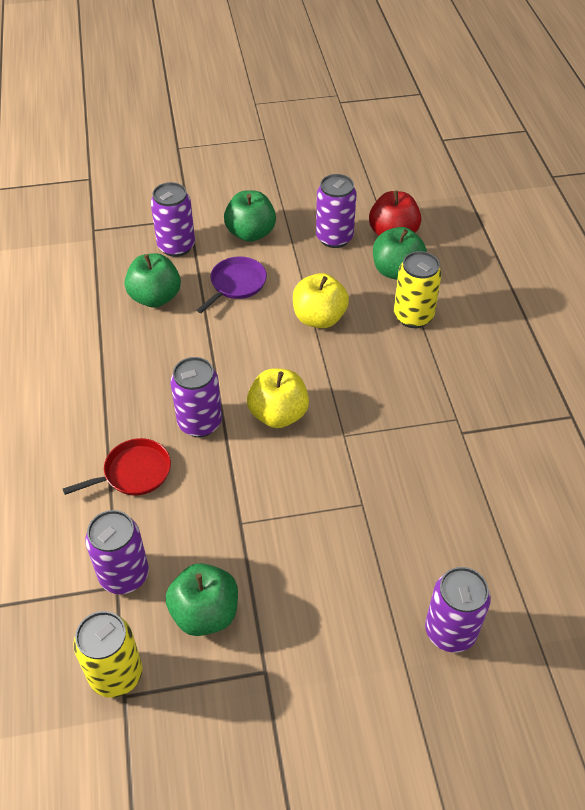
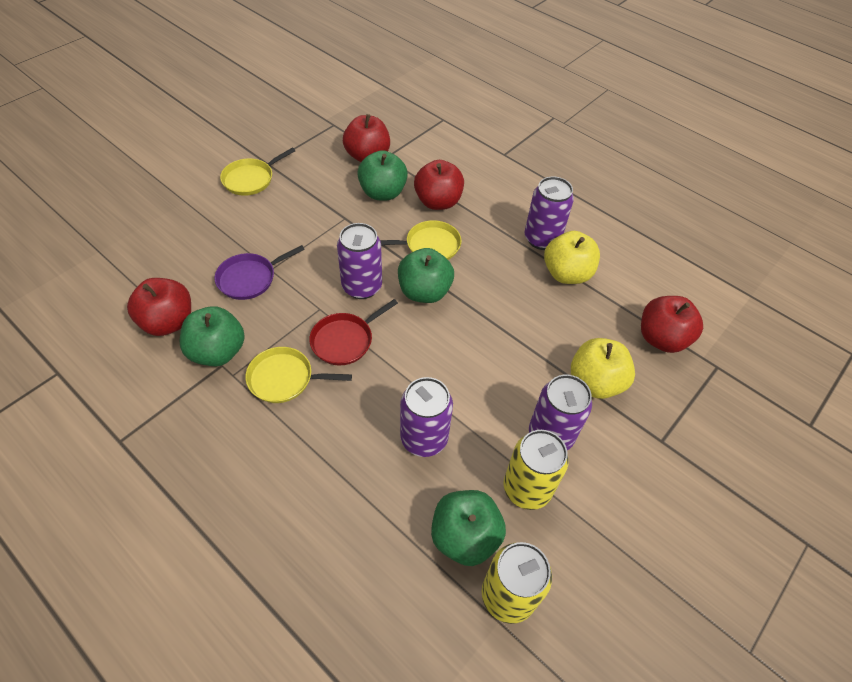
purple can: [85,510,149,594] [151,182,195,257] [170,357,222,437] [316,174,357,248] [425,567,491,652] = 5 -> [337,223,382,299] [400,377,453,457] [524,176,574,250] [529,375,592,450] = 4
red apple: [369,191,421,236] = 1 -> [127,278,191,336] [343,114,390,162] [414,160,464,210] [641,296,703,353] = 4
yellow pan: none = 0 -> [220,147,295,196] [245,347,352,403] [380,220,461,260] = 3

